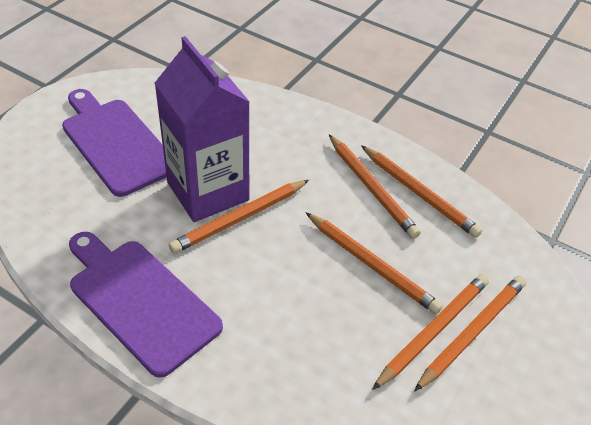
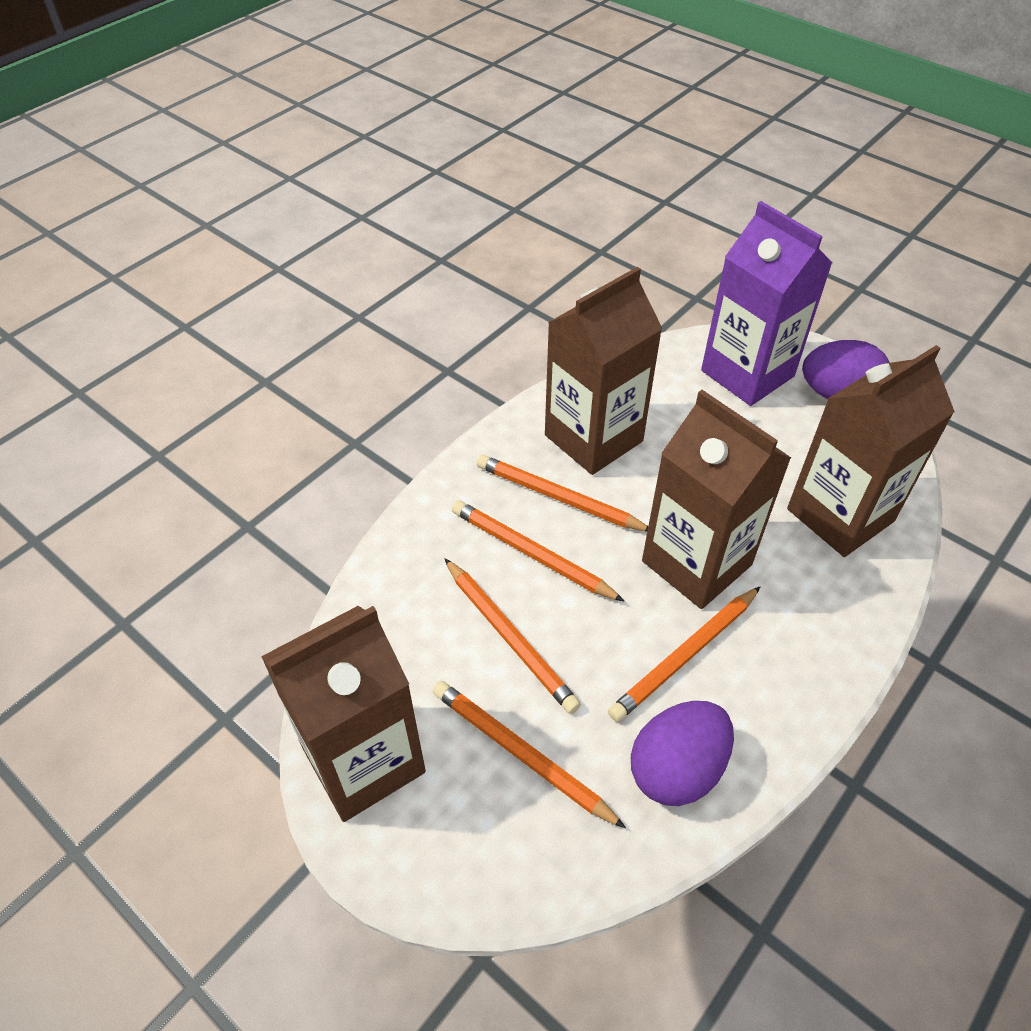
brown carton: none = 0 -> [261,606,426,822] [545,267,662,475] [642,390,791,609] [787,345,955,557] = 4
orange pencil: [169,180,309,254] [306,213,443,314] [329,134,421,239] [361,145,482,238] [372,274,489,390] [414,275,526,392] = 6 -> [433,681,626,828] [444,558,581,714] [452,500,625,602] [477,455,648,531] [608,586,761,722] = 5
purple cutting board: [62,89,167,197] [69,231,223,378] = 2 -> none = 0
purple egg: none = 0 -> [631,701,734,806] [802,340,890,399] = 2

